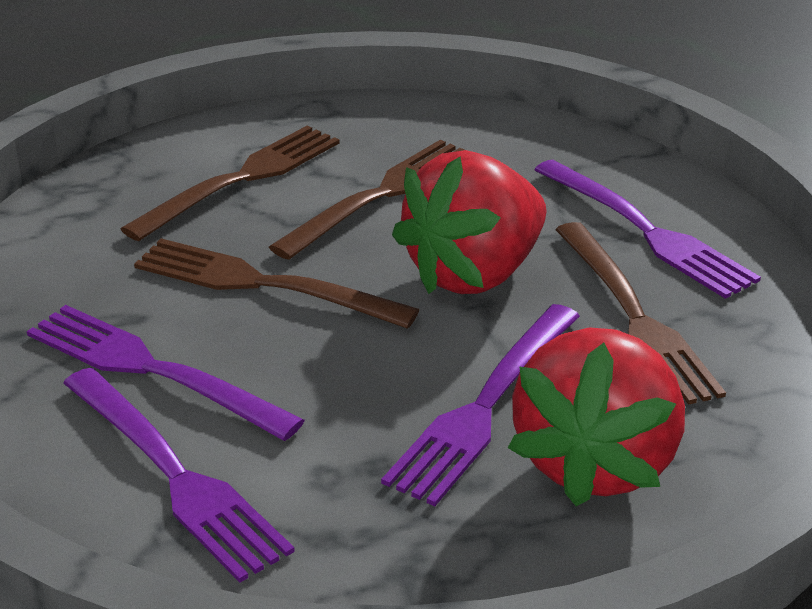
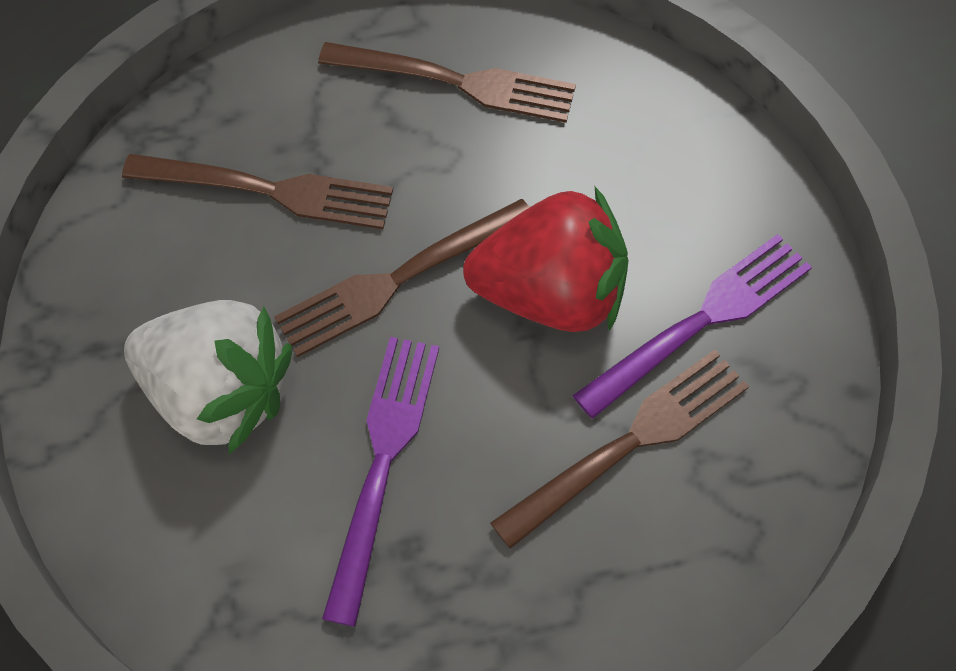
purple fork: [27,305,305,441] [63,368,295,583] [381,304,580,506] [534,160,761,299] = 4 -> [322,337,439,627] [572,234,812,419] = 2
red strawberry: [392,150,546,294] [508,327,685,506] = 2 -> [463,187,629,332] = 1
white strawberry: none = 0 -> [124,300,292,455] = 1

